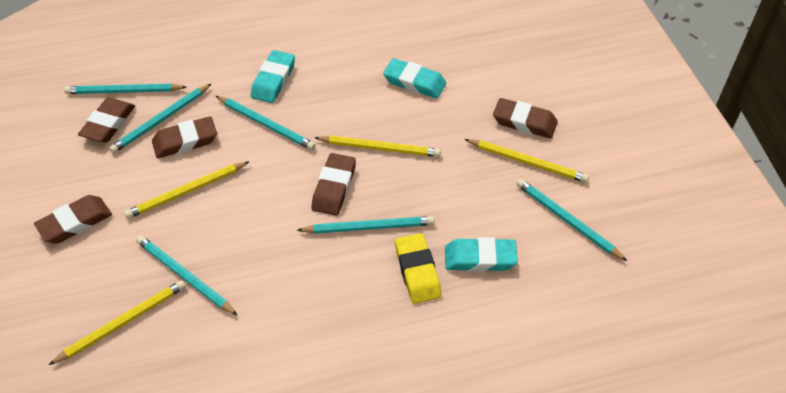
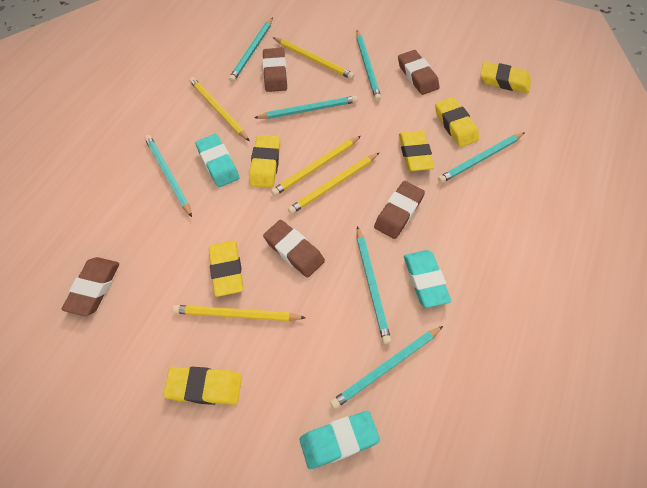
turquoise pencil: [64,83,186,94] [109,84,211,153] [136,235,238,316] [216,96,316,150] [297,216,435,234] [517,179,627,261] = 6 -> [145,135,192,217] [229,17,273,82] [254,96,358,119] [330,326,443,409] [356,30,381,101] [357,226,391,344] [438,132,525,183] = 7
yellow eraser: [395,233,442,304] = 1 -> [163,367,242,405] [209,241,243,297] [249,135,280,188] [399,130,434,171] [435,97,479,147] [480,62,531,93] = 6
yellow pencil: [49,280,186,365] [124,161,250,219] [314,135,441,157] [465,139,589,183] = 4 -> [172,305,306,321] [189,77,249,141] [271,136,361,196] [273,37,354,79] [288,153,379,214] = 5

